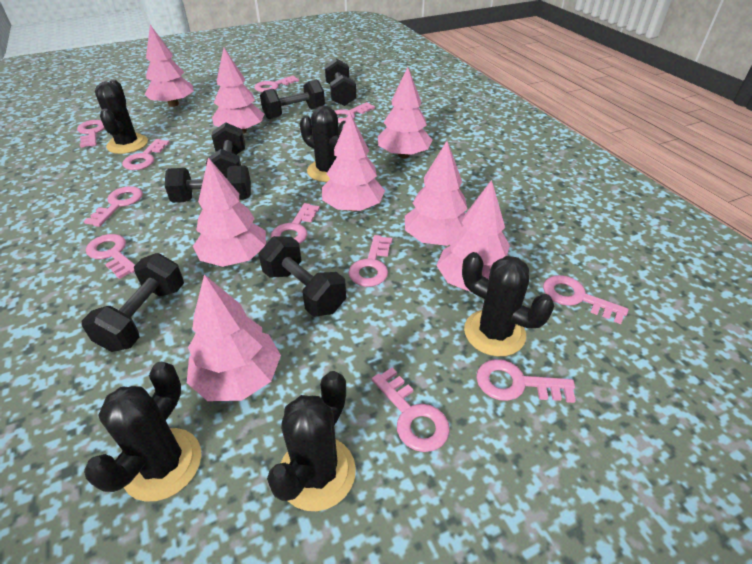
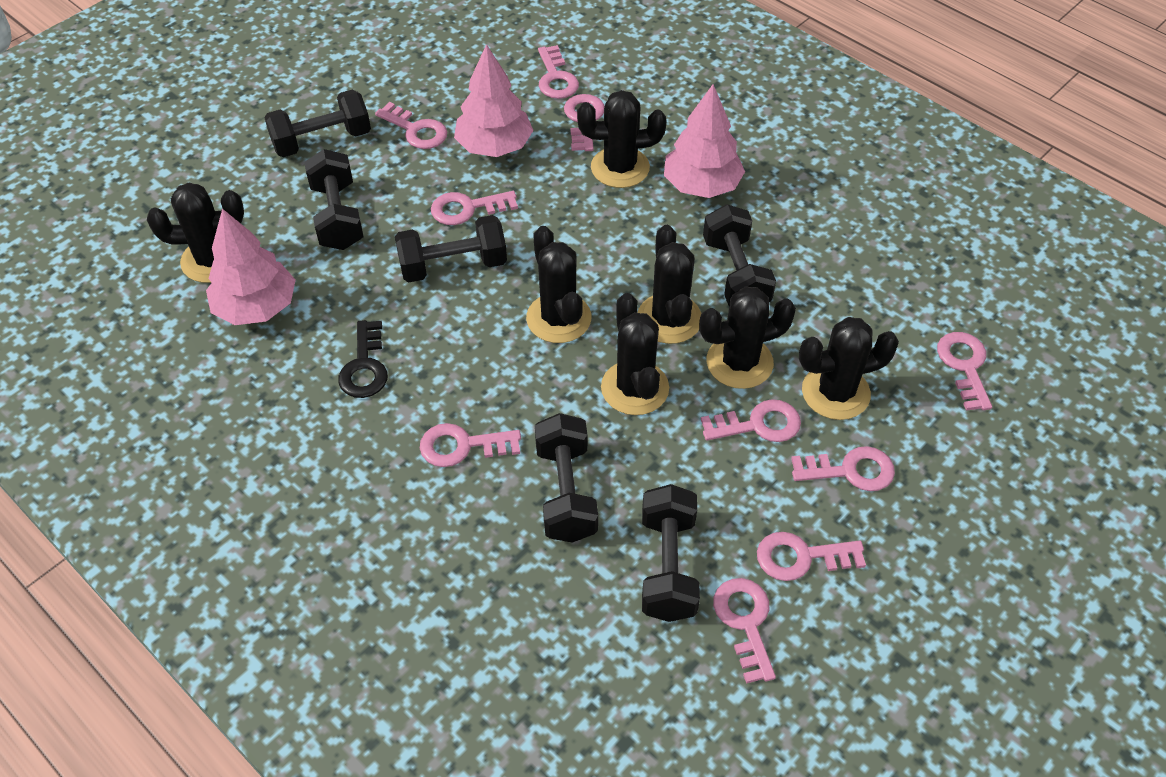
black cactus: [84,361,201,502] [95,79,148,154] [267,371,356,511] [300,105,346,182] [462,252,554,356] = 5 -> [147,183,244,283] [526,226,591,343] [577,90,667,188] [601,293,669,415] [638,225,701,344] [699,286,796,389] [799,317,899,420] = 7
black key: none = 0 -> [338,320,388,398] = 1
pink key: [77,120,105,148] [84,186,143,227] [86,234,135,279] [122,139,170,170] [255,76,299,92] [271,203,320,244] [335,102,375,123] [348,235,392,287] [372,367,450,452] [476,359,576,403] [543,275,629,324] = 11 -> [375,102,447,149] [420,423,521,467] [431,191,518,225] [538,45,579,99] [564,94,605,151] [701,399,801,442] [713,578,776,684] [757,532,866,581] [791,446,895,491] [937,332,992,411] = 10
pink tree: [144,25,194,107] [187,274,281,401] [193,157,266,267] [212,48,264,134] [322,112,385,212] [378,67,433,158] [405,141,467,246] [436,180,510,292] = 8 -> [206,209,296,325] [454,44,534,157] [664,84,745,198] = 3

